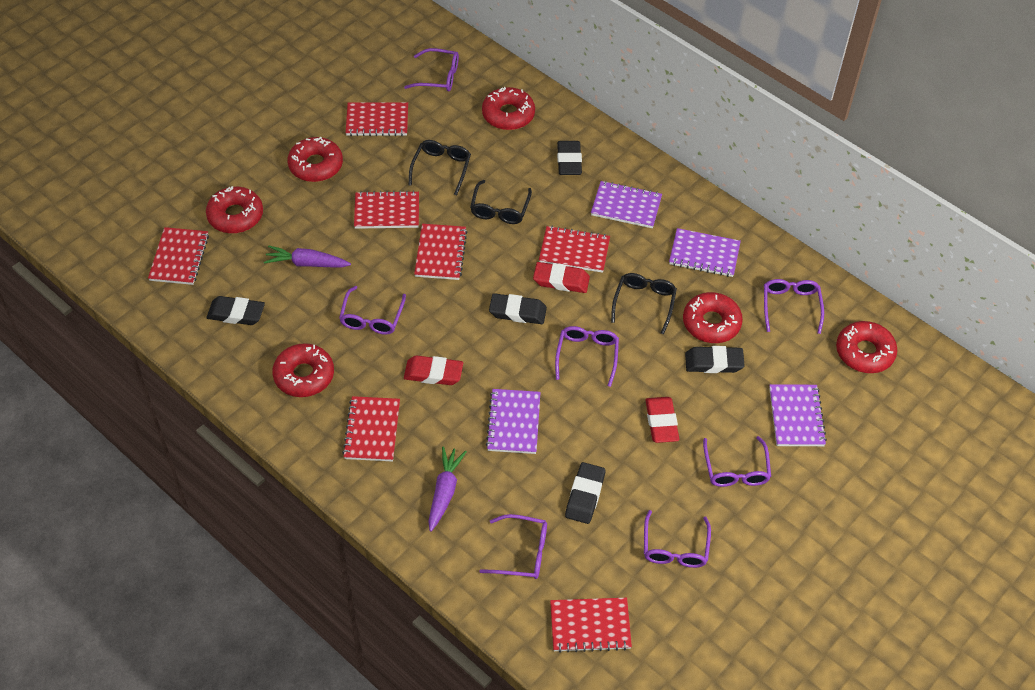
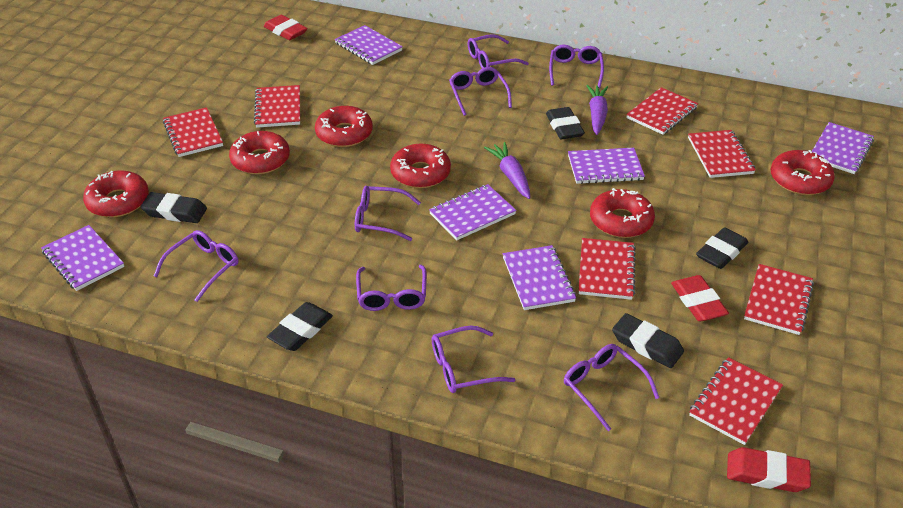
black glasses: [409,140,471,196] [470,180,532,224] [611,273,677,334] = 3 -> none = 0
purple glasses: [339,286,406,335] [404,48,459,91] [479,514,547,579] [555,326,619,387] [644,510,711,568] [703,436,771,487] [764,279,824,334] = 7 -> [154,230,239,302] [355,186,421,241] [356,265,427,311] [432,326,516,393] [449,67,512,116] [468,34,529,68] [549,45,604,88] [564,344,659,431] = 8
purple notebook: [486,389,540,454] [591,181,662,228] [669,228,741,277] [769,384,827,446] = 4 -> [41,225,124,291] [335,25,403,65] [429,184,516,240] [503,245,576,310] [568,148,645,184] [811,122,874,174] = 6

